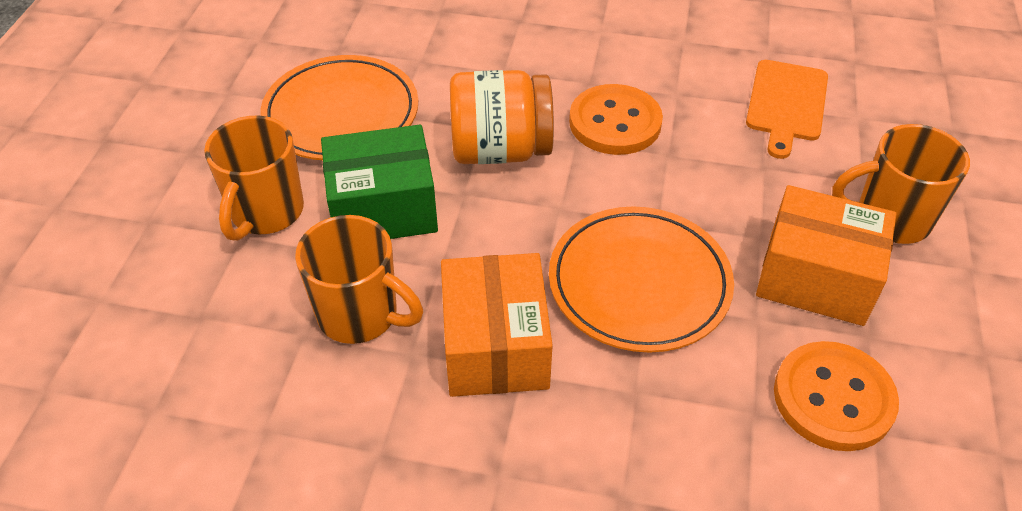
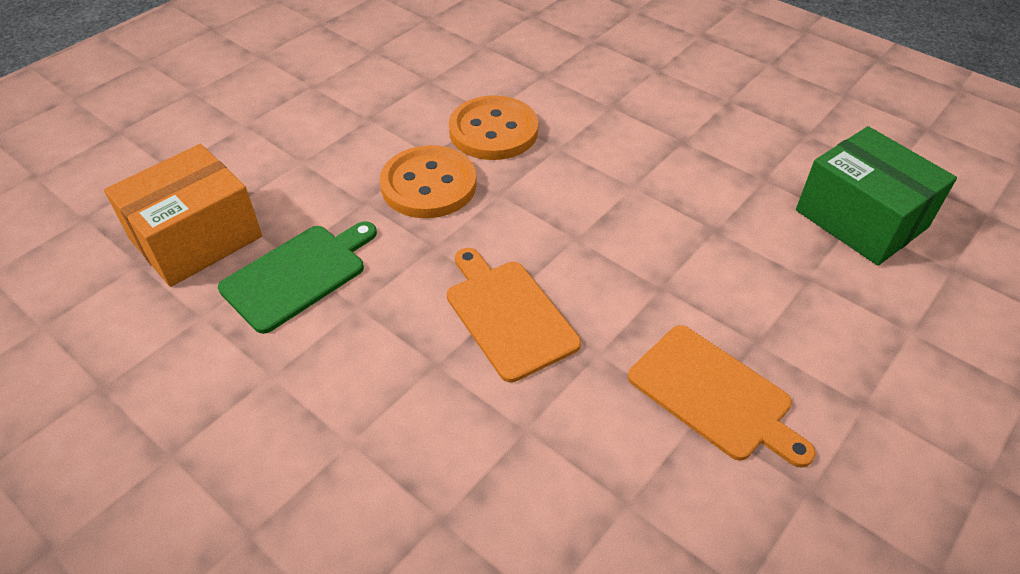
green cutting board: none = 0 -> [218,221,377,334] = 1
orange box: [441,253,553,397] [756,185,897,326] = 2 -> [104,144,262,287] = 1
orange cutting board: [746,60,828,159] = 1 -> [447,248,581,383] [628,325,816,468] = 2
orange jar: [450,70,554,164] = 1 -> none = 0
orange mug: [204,115,304,241] [295,215,423,344] [832,124,970,244] = 3 -> none = 0
orange plate: [260,55,418,160] [549,207,734,353] = 2 -> none = 0

